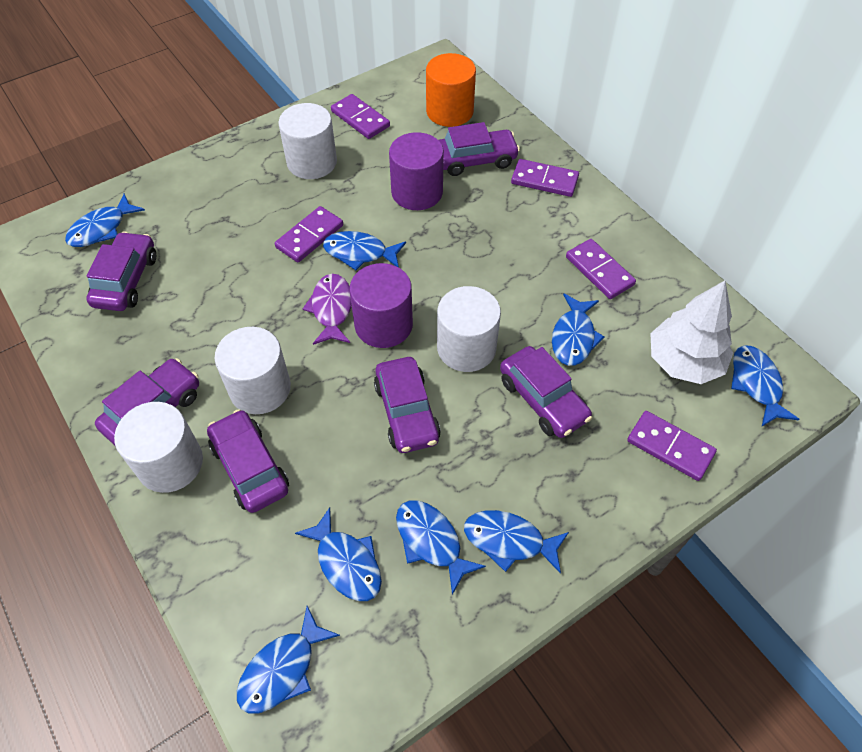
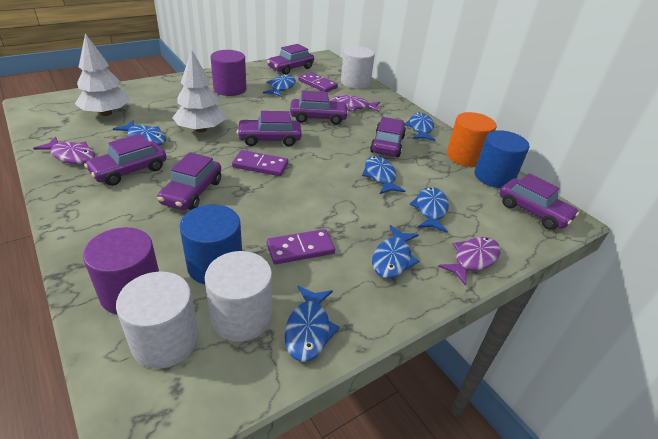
blue cylinder: none = 0 -> [179,205,242,284] [475,130,530,188] = 2
blue fish: [65,194,145,247] [237,606,340,714] [295,508,382,601] [323,231,406,270] [396,500,486,595] [464,510,569,573] [552,293,605,366] [731,346,800,426] = 8 -> [113,120,166,145] [263,74,296,97] [284,286,340,362] [362,156,405,194] [372,225,419,279] [405,112,436,141] [409,187,449,233] = 7
purple car: [86,231,156,311] [95,358,199,445] [207,409,289,513] [374,357,441,453] [439,122,520,176] [500,346,592,438] = 6 -> [84,134,167,186] [157,152,221,210] [237,111,302,146] [267,44,314,74] [290,91,349,125] [370,117,406,157] [499,173,579,230] = 7
purple domino: [275,206,343,262] [331,94,390,139] [511,159,579,197] [566,239,636,299] [627,411,717,481] = 5 -> [232,150,288,176] [267,229,335,265] [298,72,338,92] = 3
purple fish: [303,274,352,345] = 1 -> [33,137,95,164] [331,95,380,112] [438,237,500,286] = 3
white cylinder: [114,402,203,493] [214,327,291,414] [278,103,337,179] [437,286,501,372] = 4 -> [116,272,199,369] [205,251,272,342] [341,46,375,89] = 3
white tree: [650,281,733,384] = 1 -> [75,33,130,116] [172,50,225,132] = 2

